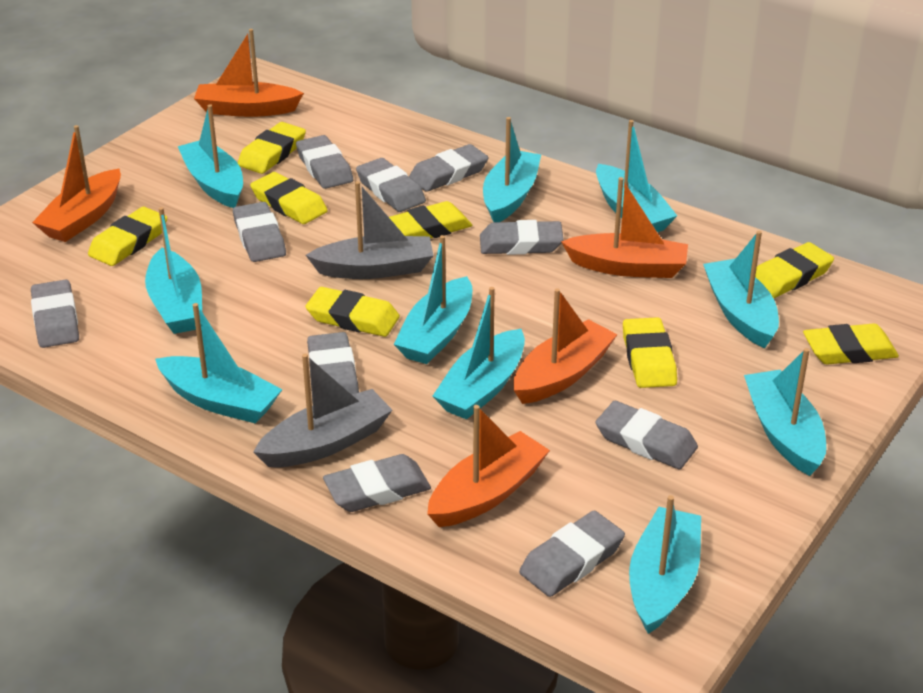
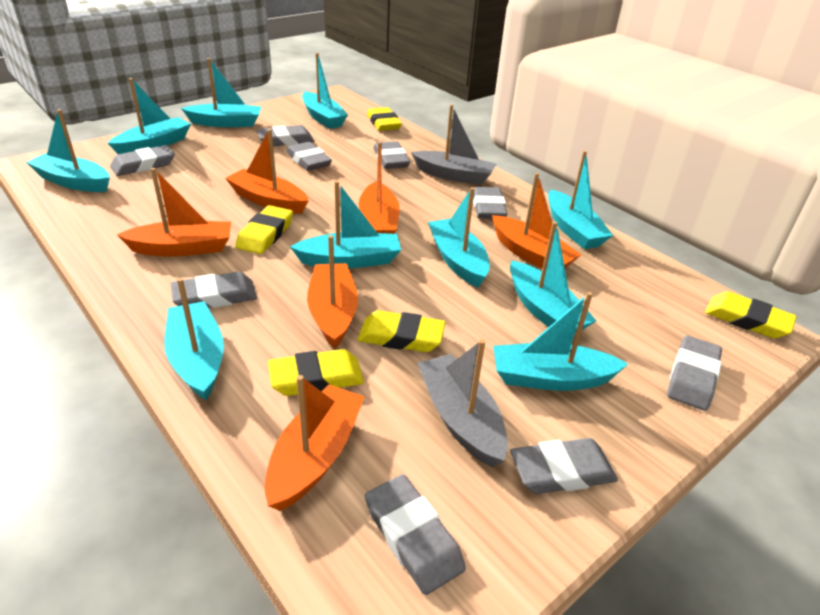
grey eraser: [31,279,79,348] [233,202,286,262] [296,135,353,189] [307,332,359,394] [323,454,431,512] [356,158,426,212] [409,144,488,192] [480,220,564,255] [519,511,625,597] [596,401,698,469] = 10 -> [110,145,175,176] [171,272,257,308] [256,125,314,146] [286,142,332,171] [365,474,466,595] [373,141,410,169] [473,187,507,219] [510,438,618,494] [667,335,722,411] = 9
orange boat: [32,125,121,242] [194,29,304,117] [427,405,550,527] [513,288,618,404] [561,177,688,278] = 5 -> [117,168,231,257] [225,129,309,214] [264,375,365,511] [307,235,358,349] [359,142,400,234] [492,173,581,269] = 6
yellow eraser: [88,207,167,266] [238,122,306,174] [250,172,328,224] [305,287,400,337] [389,201,472,238] [623,317,677,388] [755,242,834,298] [803,323,899,365] = 8 -> [235,205,293,254] [268,349,364,396] [357,310,446,352] [367,107,402,131] [705,291,797,339] = 5

